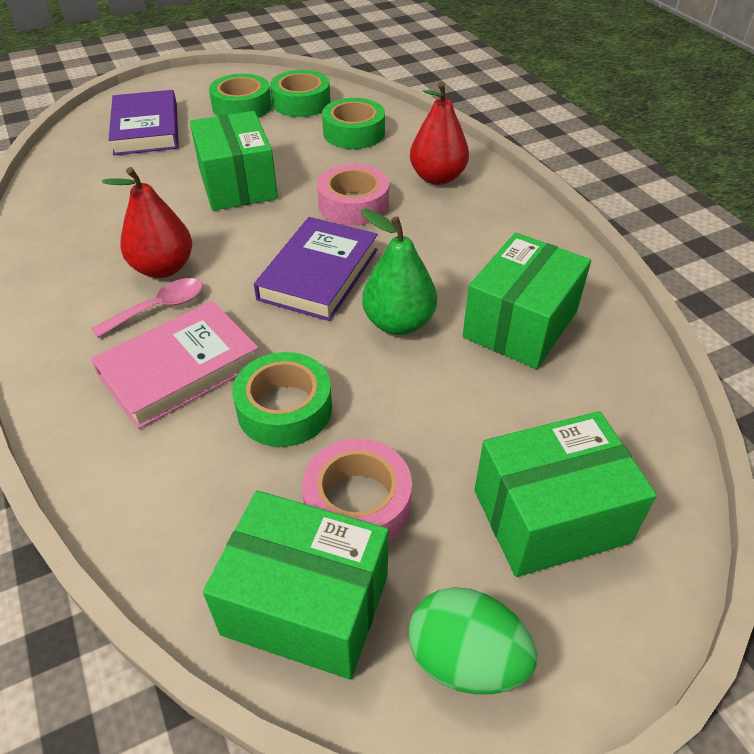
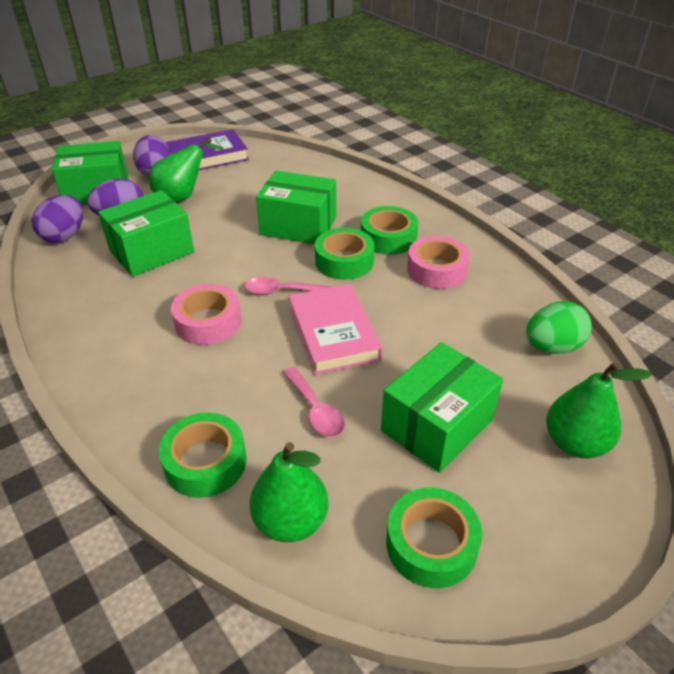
green pear: [361,209,437,335] = 1 -> [149,137,224,203] [250,442,328,542] [546,362,652,458] = 3
pink spoon: [91,278,203,338] = 1 -> [244,277,332,295] [283,367,345,437] = 2
purple book: [108,90,179,155] [254,217,378,321] = 2 -> [166,129,249,170] = 1
purple egg: none = 0 -> [32,195,84,243] [87,178,143,216] [133,135,171,176] = 3
red pear: [102,167,192,278] [410,82,469,185] = 2 -> none = 0

